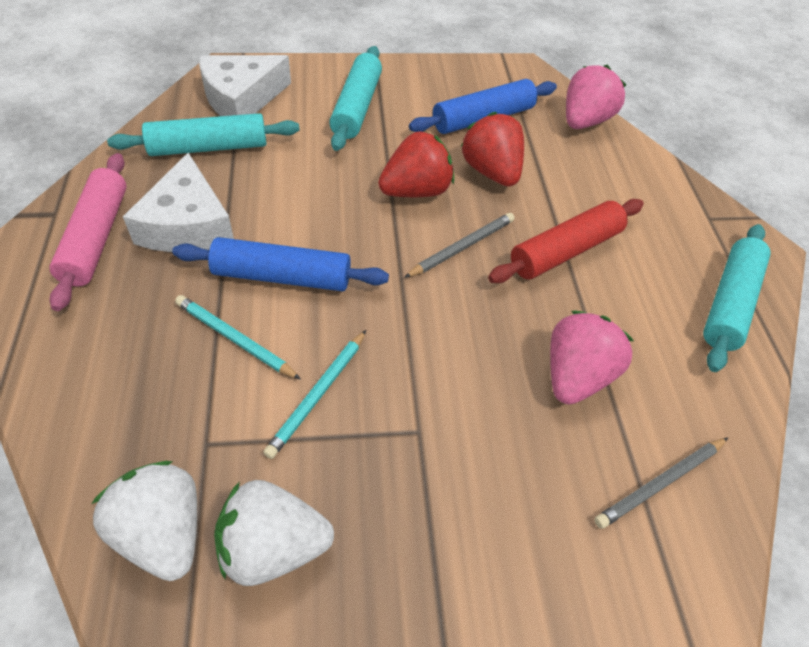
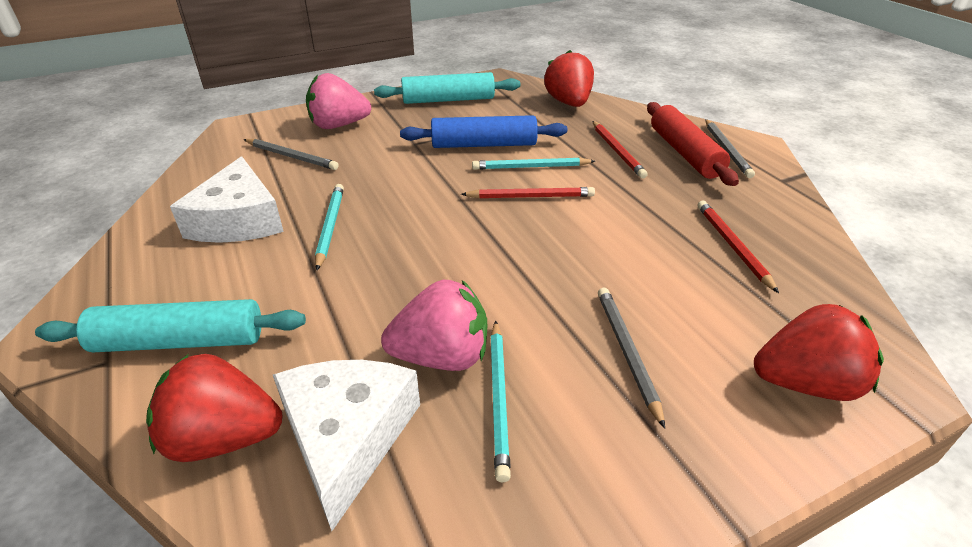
blue rolling pin: [172,237,389,291] [409,79,557,134] = 2 -> [400,115,567,148] = 1
grey pencil: [404,213,514,278] [594,437,728,529] = 2 -> [244,139,339,170] [598,288,665,429] [705,119,755,178] = 3
pink rolling pin: [49,153,127,311] = 1 -> none = 0
red pencil: none = 0 -> [461,187,595,198] [592,121,648,179] [698,200,779,293] = 3
red strawberry: [378,131,454,197] [461,112,524,187] = 2 -> [146,354,283,462] [544,50,594,107] [754,304,884,401] = 3
turquoise pencil: [175,295,301,380] [263,330,366,459] = 2 -> [315,184,344,270] [472,157,595,170] [490,321,511,482] = 3
turquoise rolling pin: [107,113,300,156] [329,46,382,151] [703,224,771,372] = 3 -> [35,299,306,352] [374,72,520,104] = 2
white strawberry: [92,461,197,581] [214,480,334,586] = 2 -> none = 0

